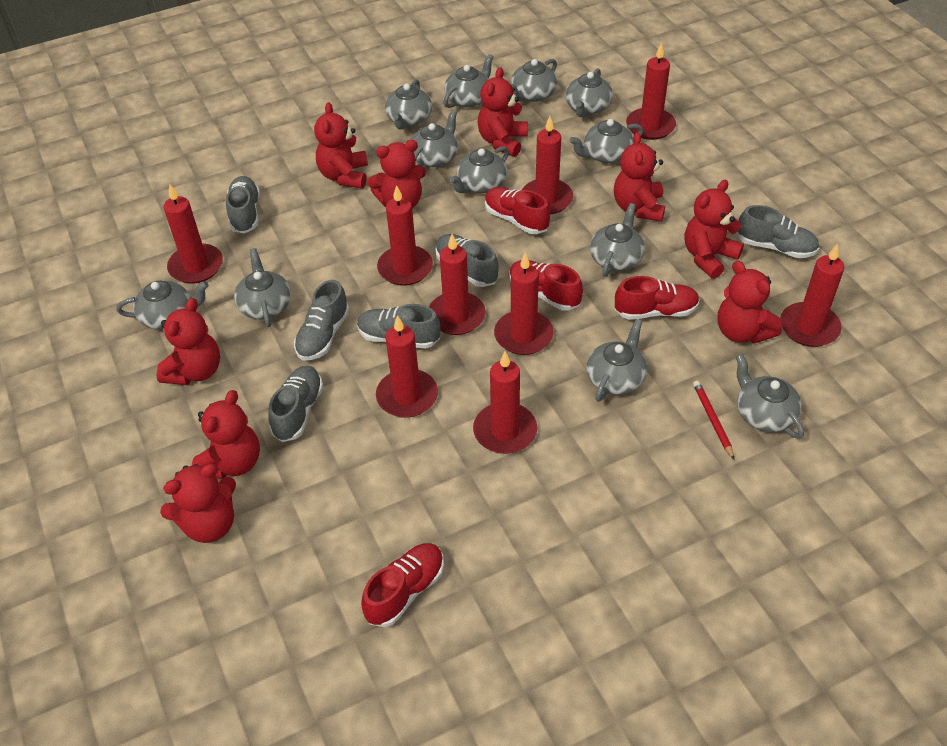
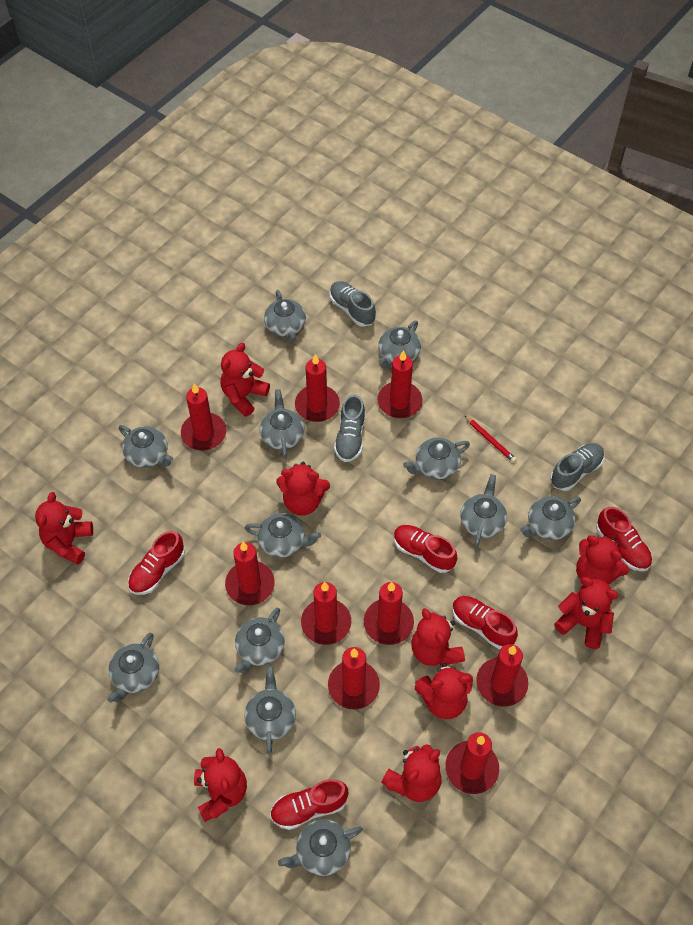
grey shoe: [226,176,260,234] [268,366,323,442] [294,280,350,360] [357,304,440,349] [435,234,499,287] [737,205,819,258] = 6 -> [329,281,376,327] [334,394,366,462] [550,443,604,491] = 3
red shoe: [361,543,444,627] [485,187,550,234] [510,260,583,311] [615,276,700,320] = 4 -> [128,531,185,595] [270,779,349,830] [394,525,457,573] [452,596,518,649] [596,507,652,572] = 5

